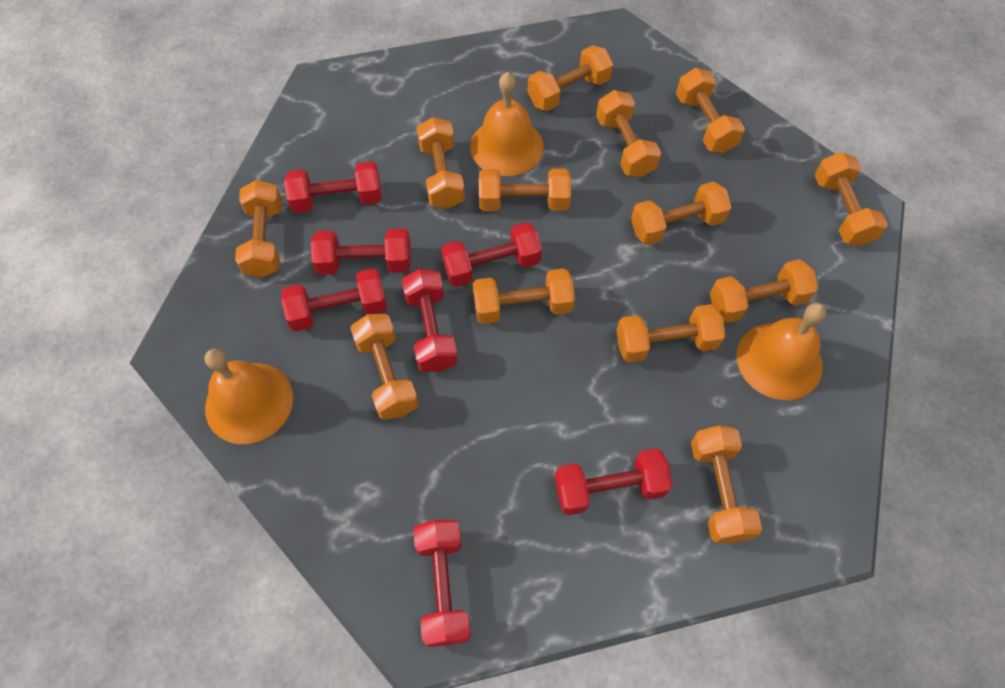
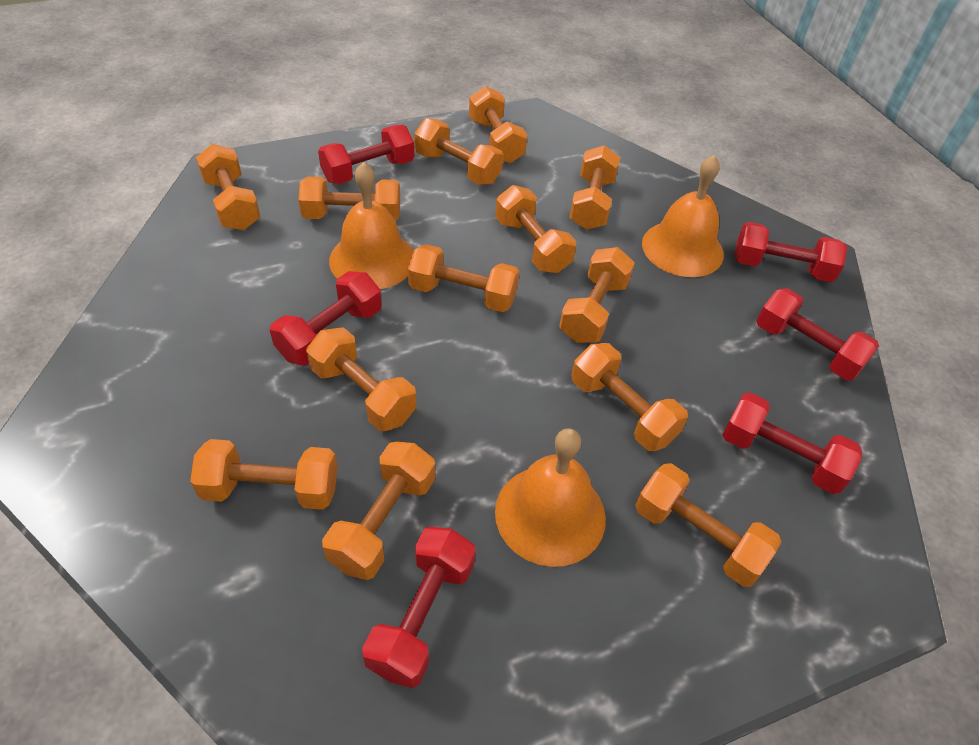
red dumbbell: [281,268,387,331] [284,161,381,213] [311,228,411,275] [402,269,458,372] [413,520,471,647] [441,222,542,287] [555,448,672,515] = 7 -> [270,271,382,365] [318,125,414,184] [362,527,475,688] [722,392,862,494] [734,222,847,282] [756,288,879,380] = 6

